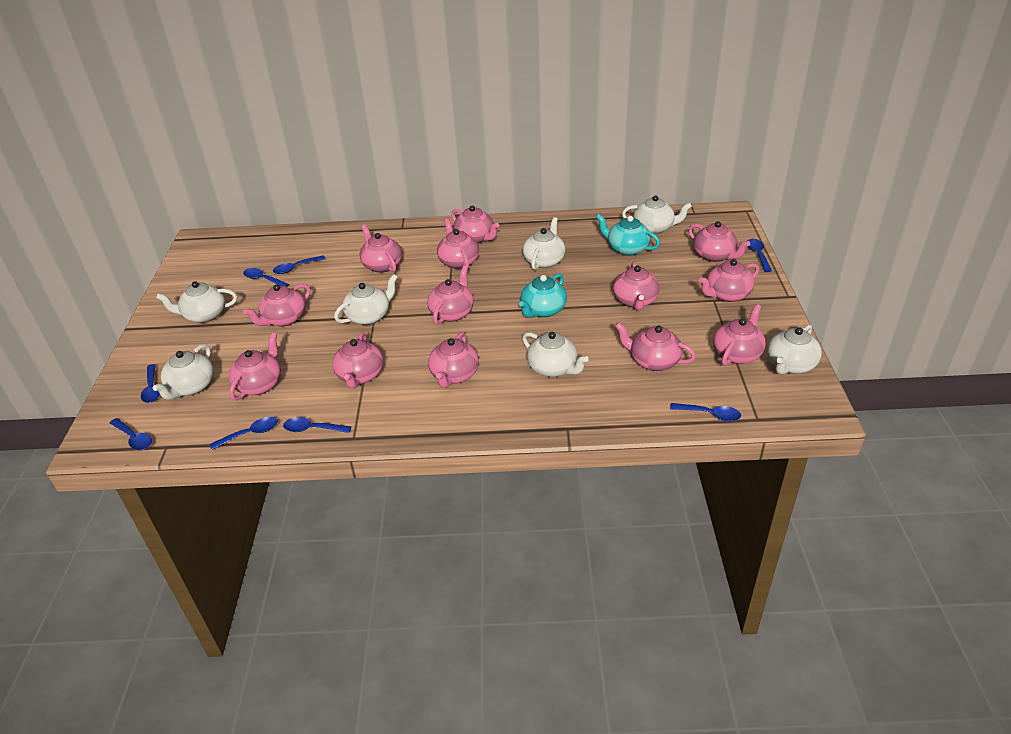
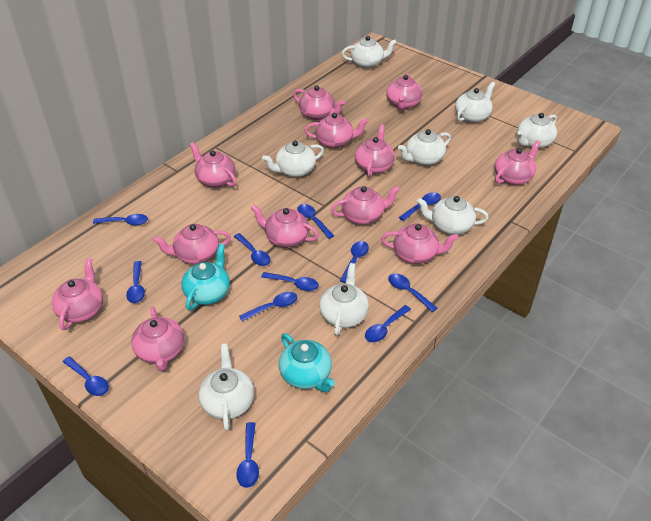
blue spoon: [110,418,152,450] [141,364,160,403] [210,417,278,450] [243,268,289,287] [273,255,326,274] [283,417,352,433] [670,403,741,421] [748,239,772,272] = 8 -> [63,356,109,396] [93,214,148,225] [126,261,145,303] [234,233,271,266] [236,422,259,488] [239,292,297,321] [261,272,319,291] [297,204,334,239] [340,241,369,283] [365,305,411,342] [388,273,437,312] [399,192,441,221] = 12
pink teapot: [228,332,281,400] [243,284,310,327] [332,332,383,389] [359,225,402,273] [427,266,474,324] [428,332,479,388] [437,219,479,270] [451,205,499,244] [613,262,659,310] [615,322,696,371] [688,221,750,262] [699,259,759,302] [713,304,766,366] = 13 -> [52,258,103,330] [131,307,184,371] [153,224,231,264] [190,142,237,188] [251,204,319,248] [293,86,345,120] [305,113,369,148] [331,186,400,225] [355,124,395,177] [381,224,459,264] [386,73,422,110] [495,140,541,185] = 12
white teapot: [153,344,214,400] [156,281,237,323] [334,274,398,325] [522,332,589,377] [523,217,565,270] [622,195,692,234] [767,324,822,374] = 7 -> [199,344,254,431] [262,141,324,177] [319,263,369,335] [342,36,397,68] [398,129,451,166] [417,196,489,235] [455,82,495,123] [517,113,557,148] = 8

